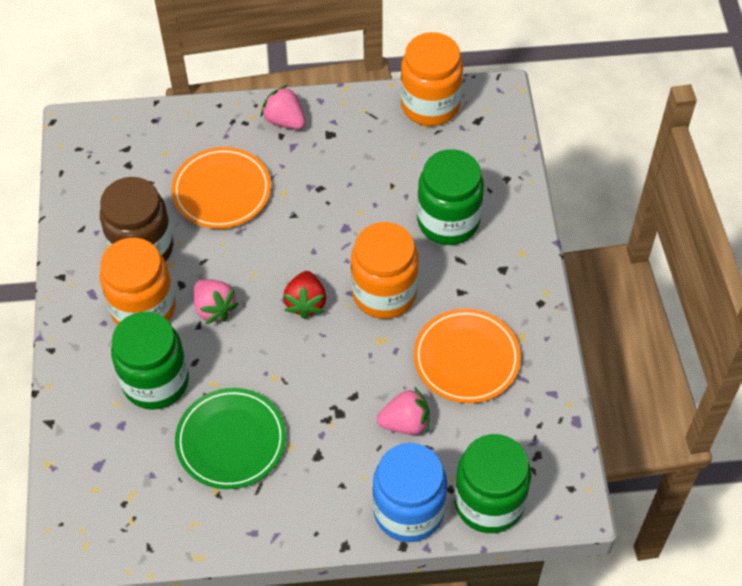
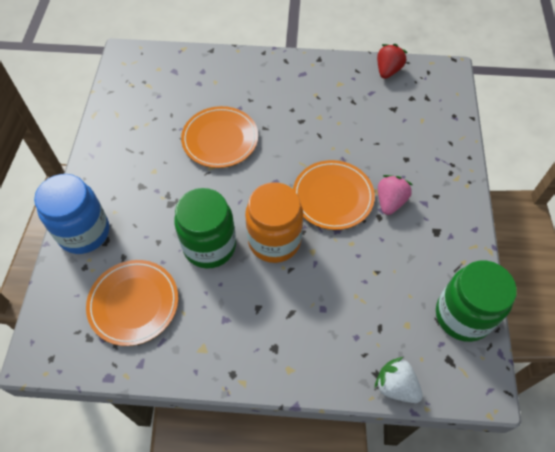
brown jar: [100,177,173,261] = 1 -> none = 0
green jar: [111,312,189,410] [417,149,484,245] [454,434,531,533] = 3 -> [174,188,236,269] [436,261,517,342] = 2
green plate: [175,388,286,489] = 1 -> none = 0
orange jar: [100,237,175,325] [351,222,419,319] [400,32,463,126] = 3 -> [245,182,303,263] = 1
orange plate: [172,147,271,229] [413,308,521,403] = 2 -> [86,260,178,346] [181,106,258,168] [293,160,375,230] = 3
pink strawberry: [193,279,239,324] [261,85,305,129] [377,387,429,435] = 3 -> [378,175,413,215] = 1
white strawberry: none = 0 -> [375,357,423,403] = 1

